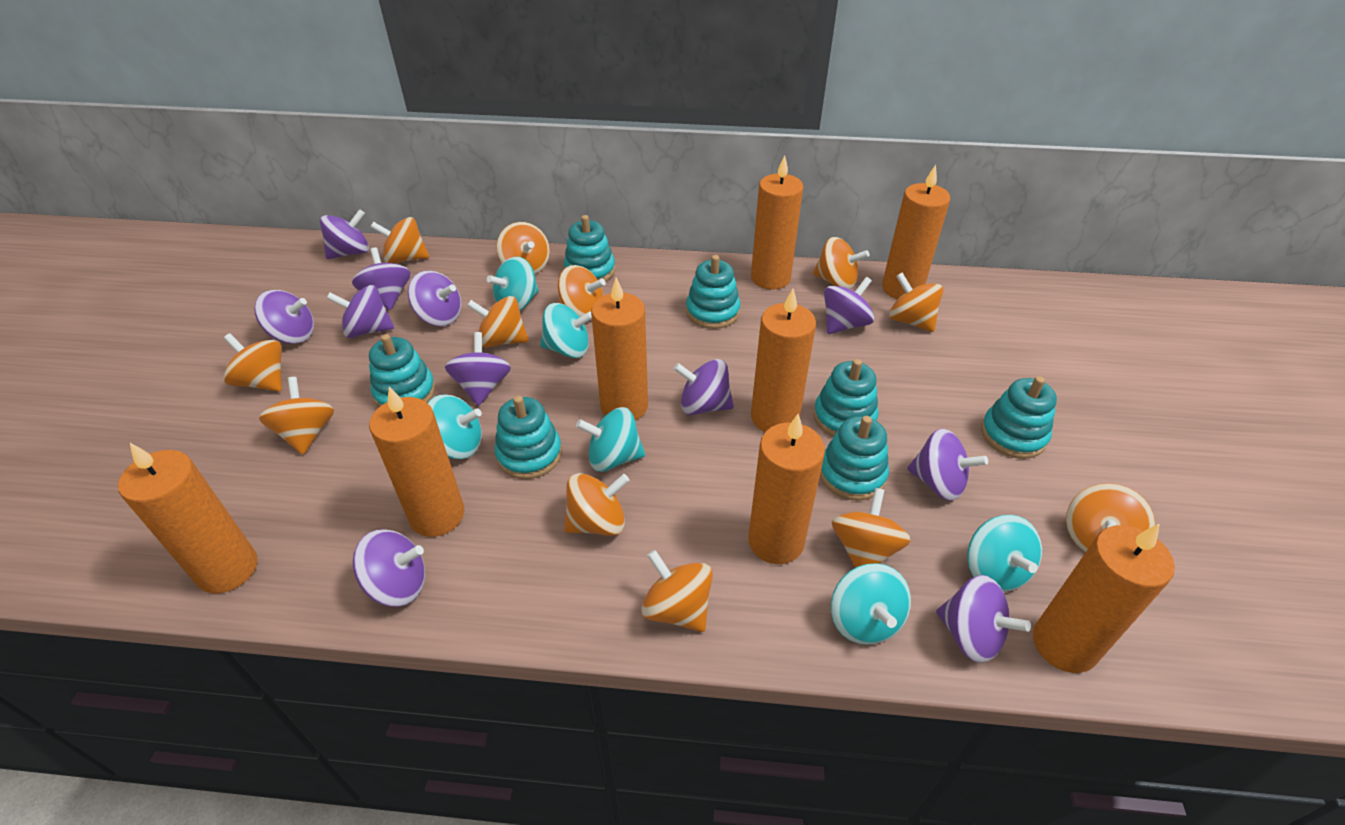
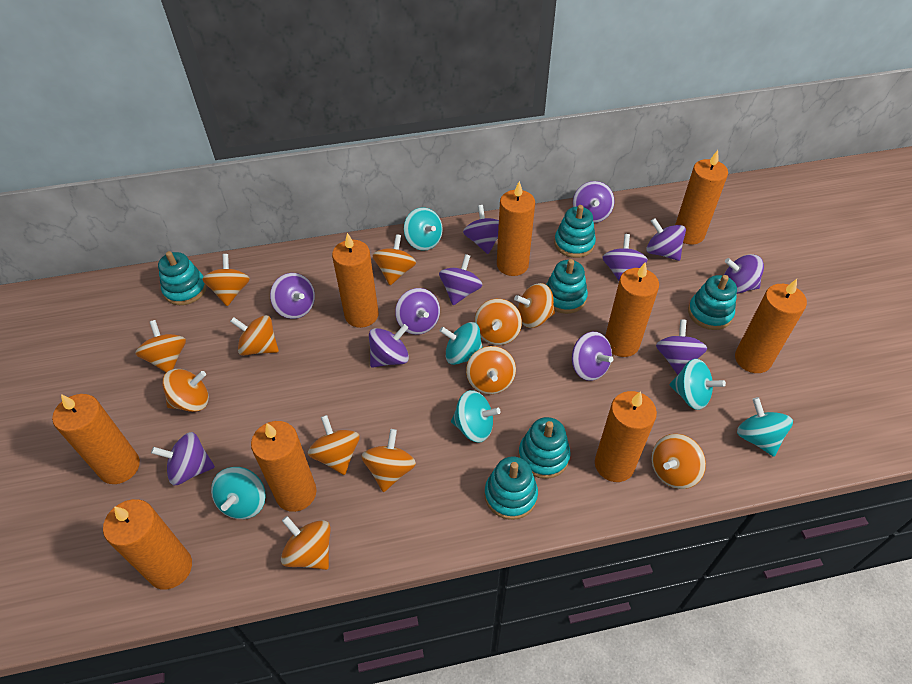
orange candle: [118,443,258,593] [369,387,464,537] [591,278,648,420] [748,414,825,564] [751,155,803,290] [751,289,816,432] [882,165,950,299] [1033,523,1175,673] = 8 -> [52,394,140,484] [103,499,192,589] [251,421,317,512] [332,233,379,328] [497,181,535,276] [595,391,657,482] [605,262,659,357] [675,150,728,245] [735,279,807,373] = 9
purple spinning top: [254,290,314,344] [320,209,369,259] [326,285,394,338] [352,247,410,310] [353,529,425,607] [408,270,461,326] [445,332,511,406] [674,359,734,415] [824,277,874,334] [907,429,988,501] [936,575,1031,663] = 11 -> [151,432,215,486] [270,273,315,319] [369,324,409,368] [395,288,440,335] [439,254,483,305] [463,205,499,254] [572,332,613,381] [573,181,614,223] [602,234,648,281] [646,218,686,261] [656,319,708,375] [724,254,764,294] = 12
turquoise stacking toy: [369,334,436,407] [494,396,562,479] [564,215,615,282] [686,255,741,329] [813,359,879,437] [820,416,889,501] [981,376,1057,459] = 7 -> [158,251,207,305] [484,456,538,520] [518,417,571,479] [546,259,588,314] [554,205,596,258] [688,275,737,330] = 6

